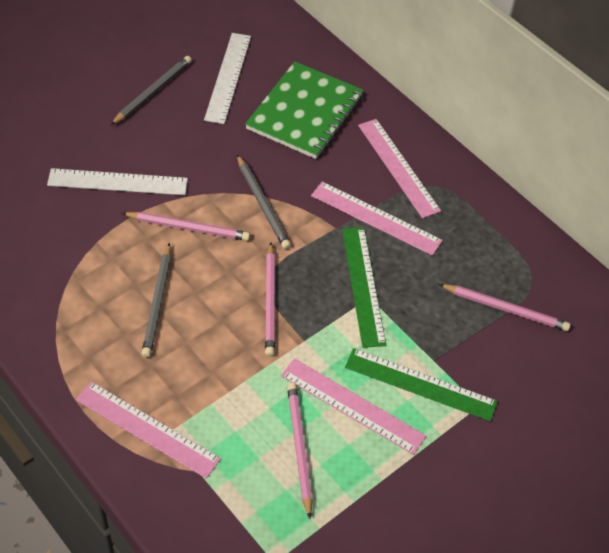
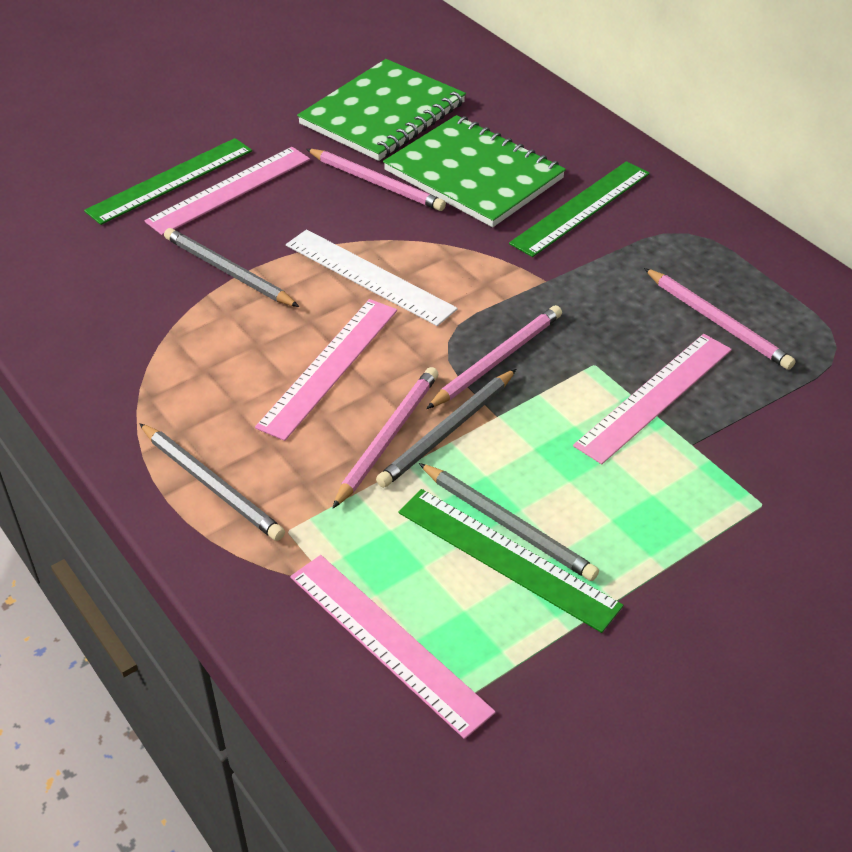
green notebook: [245,61,364,159] = 1 -> [297,59,466,161] [383,115,566,227] = 2
green ruler: [342,227,386,348] [345,348,498,421] = 2 -> [84,138,252,225] [399,489,623,633] [509,161,650,257] = 3
grey pencil: [111,56,192,125] [141,243,171,358] [237,155,291,249] = 3 -> [139,423,285,541] [164,228,299,307] [376,369,516,488] [419,463,599,581] = 4
white ruler: [47,168,188,195] [204,33,251,124] = 2 -> [286,229,458,326] = 1

